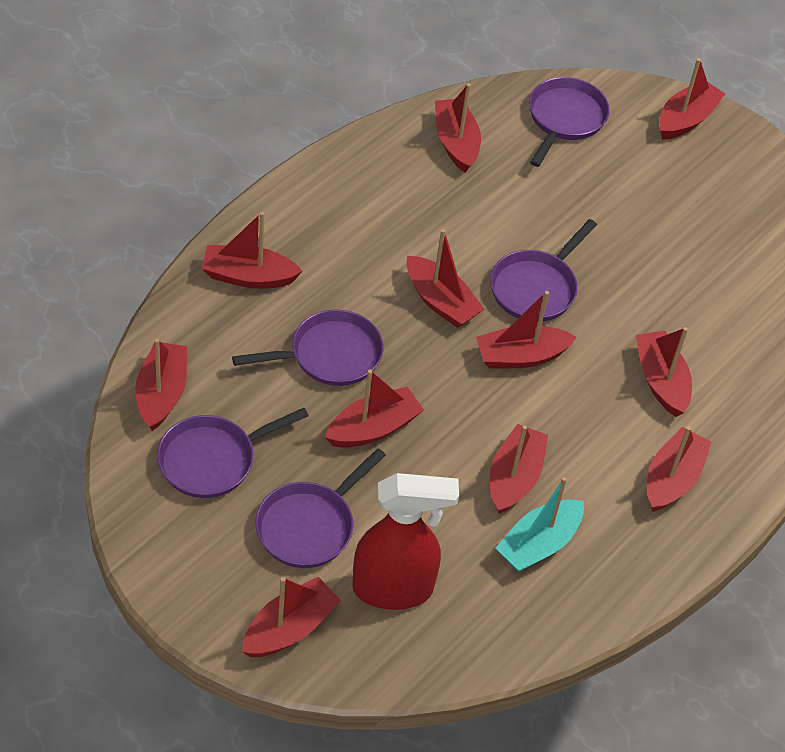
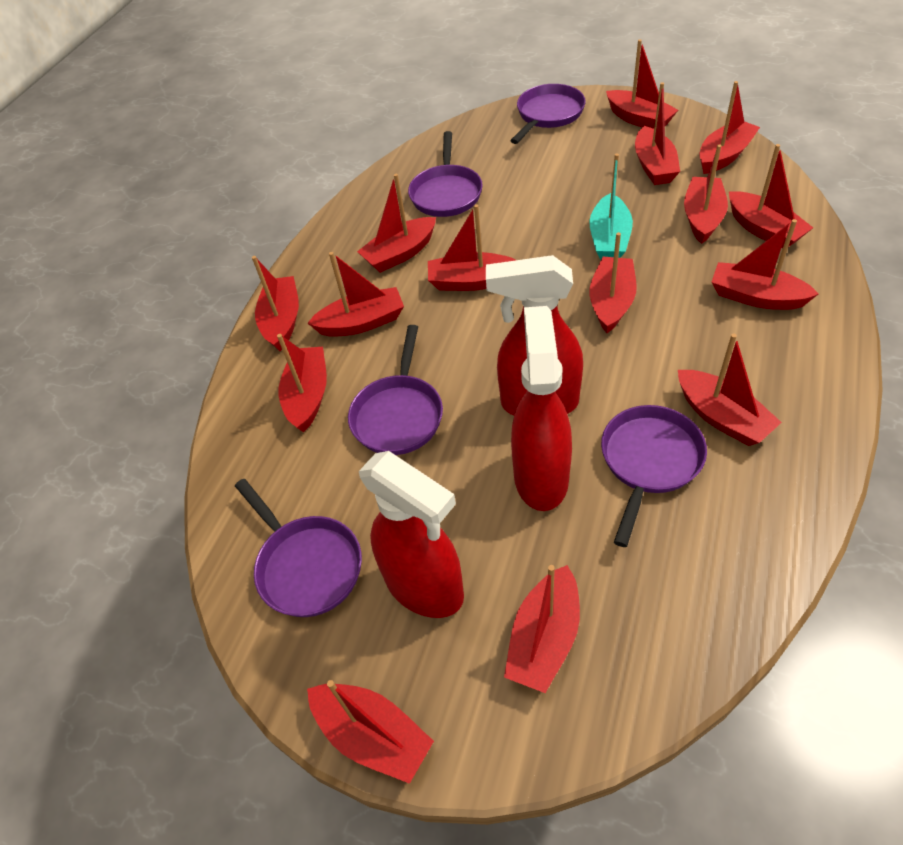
red boat: [135,339,187,431] [202,212,302,289] [242,577,341,657] [325,370,424,448] [407,229,485,328] [435,83,481,173] [476,291,577,369] [490,424,548,514] [636,327,692,417] [647,426,711,512] [659,58,725,140] = 11 -> [252,256,299,351] [277,334,327,432] [307,680,434,784] [308,252,404,337] [357,174,436,273] [428,204,515,291] [504,565,580,693] [589,232,637,333] [606,39,678,129] [635,82,680,185] [678,334,782,446] [684,144,728,244] [699,81,760,174] [712,219,819,310] [729,144,813,249] = 15
red spray bottle: [352,473,459,610] = 1 -> [359,451,464,618] [486,255,583,416] [511,306,572,511] = 3

